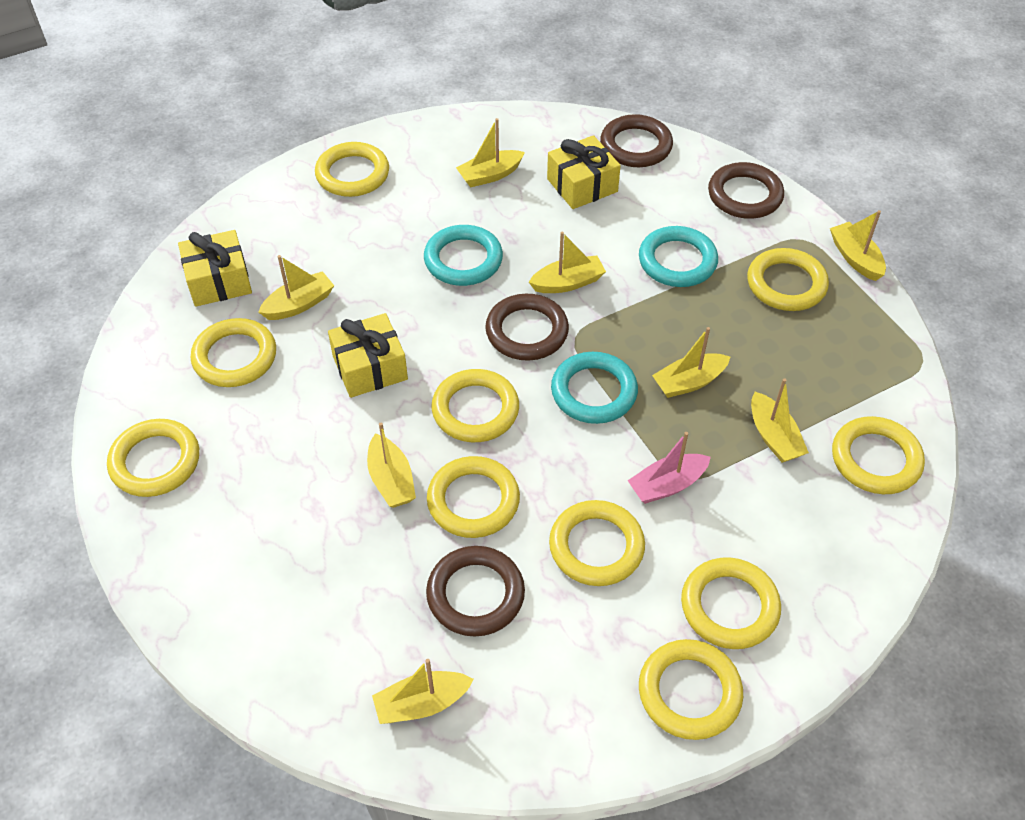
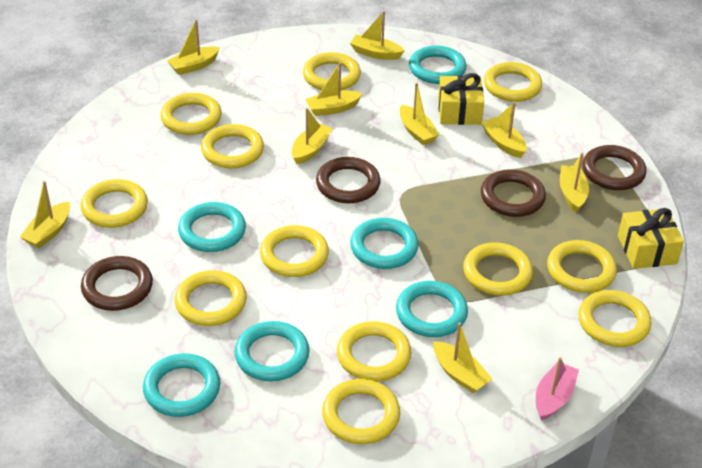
turquoise ring: [424,225,503,286] [551,352,638,424] [639,226,718,287] = 3 -> [143,353,220,417] [178,202,246,252] [234,321,310,381] [350,218,419,269] [396,281,468,337] [409,45,466,84] = 6
yellow boat: [259,255,334,320] [367,423,416,508] [372,659,474,724] [456,118,525,188] [529,231,606,293] [652,327,730,398] [751,378,809,463] [830,210,886,281] = 8 -> [20,181,70,248] [167,19,220,75] [292,108,333,164] [305,62,363,116] [350,11,405,60] [400,83,439,145] [433,323,492,393] [481,102,527,158] [560,153,589,212] = 9
yellow gift: [178,230,252,307] [328,313,408,398] [547,135,621,209] = 3 -> [438,73,484,125] [618,208,684,269] = 2
yellow ring: [107,419,199,497] [191,318,276,387] [315,142,389,197] [427,456,520,538] [432,369,519,442] [549,500,645,586] [639,639,743,740] [681,557,781,649] [747,248,829,311] [832,416,925,494] = 10 -> [81,179,148,228] [160,93,222,135] [175,270,247,326] [201,124,264,168] [260,225,329,277] [303,52,361,90] [322,379,400,444] [337,321,412,381] [463,242,533,296] [484,62,542,102] [547,240,617,293] [579,290,652,347] = 12

